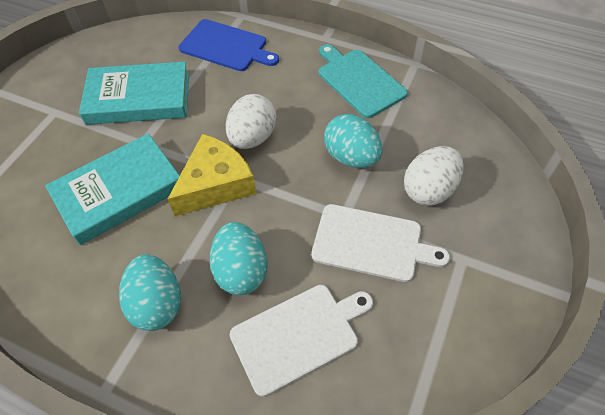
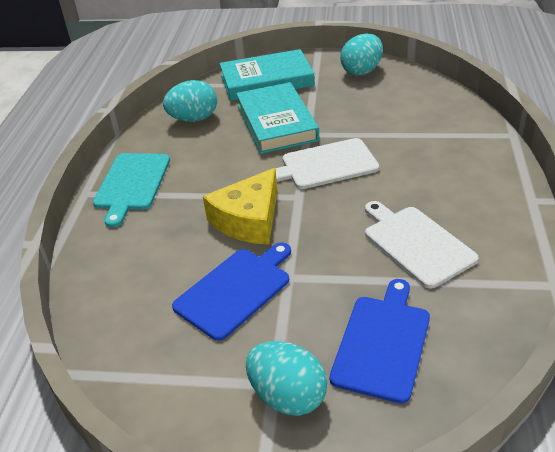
blue cutting board: [179,19,279,71] = 1 -> [172,242,291,341] [330,279,430,404] = 2
white egg: [226,94,277,149] [404,146,464,206] = 2 -> none = 0

